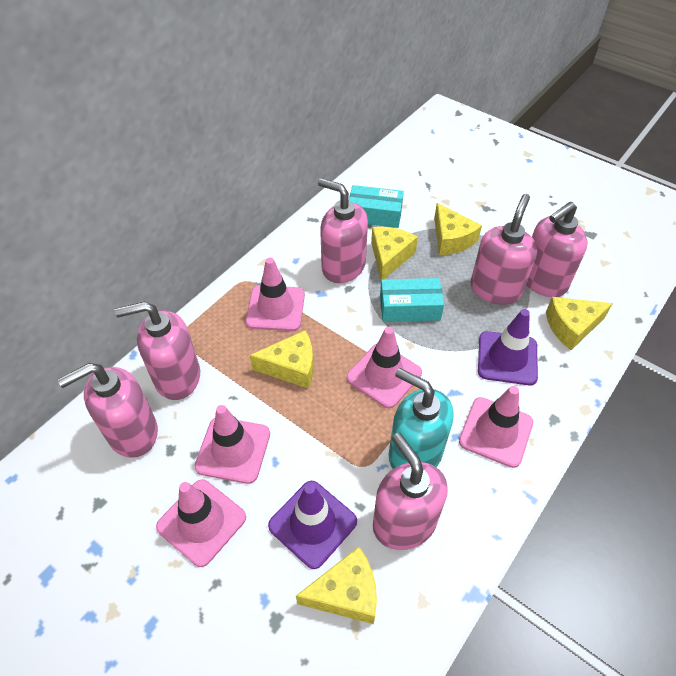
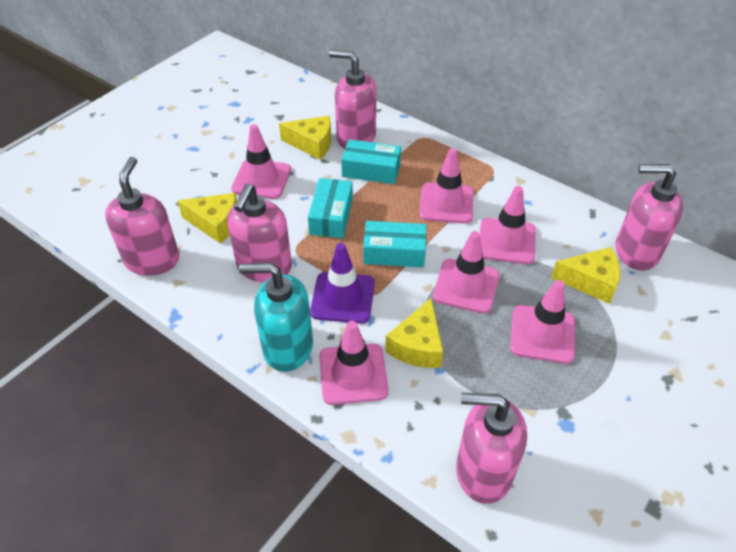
pink soap dispenser: [58,363,158,458] [115,302,200,400] [318,178,368,283] [373,433,448,550] [471,194,538,305] [526,201,588,297] = 6 -> [105,157,179,276] [227,184,292,282] [329,50,376,149] [456,393,527,504] [616,164,683,270] = 5
pink traffic cone: [156,479,246,567] [194,405,270,484] [246,258,305,331] [346,327,422,408] [459,386,533,468] = 5 -> [231,125,291,199] [319,321,389,405] [419,148,473,224] [433,231,499,314] [480,186,536,264] [510,280,575,364] = 6
purple traffic cone: [268,481,357,569] [478,309,538,385] = 2 -> [310,243,375,324] = 1
turquoise box: [349,185,404,228] [380,278,444,322] = 2 -> [308,178,353,238] [341,139,401,184] [363,221,426,267] = 3
yellow cheese: [249,330,314,389] [296,547,377,624] [371,227,418,280] [434,203,482,255] [546,297,613,350] = 5 -> [178,193,237,244] [279,116,331,160] [385,298,443,368] [551,247,620,304] = 4

